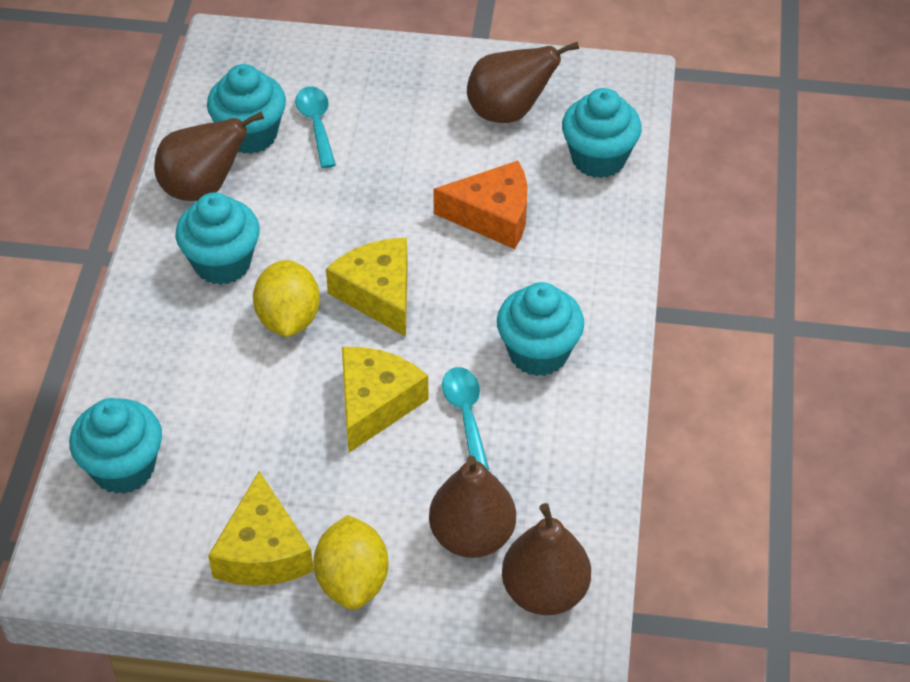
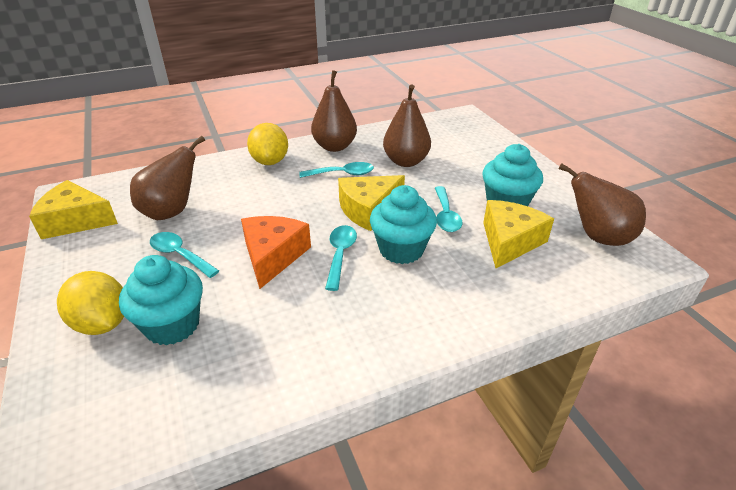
turquoise cupcake: [69,398,162,494] [176,192,260,285] [207,64,286,154] [497,282,584,376] [562,88,642,178] = 5 -> [119,255,203,345] [370,185,437,264] [482,144,543,206] = 3
turquoise spoon: [295,86,336,168] [442,367,489,470] = 2 -> [150,232,219,278] [299,162,374,178] [325,225,357,291] [435,186,463,232] = 4

